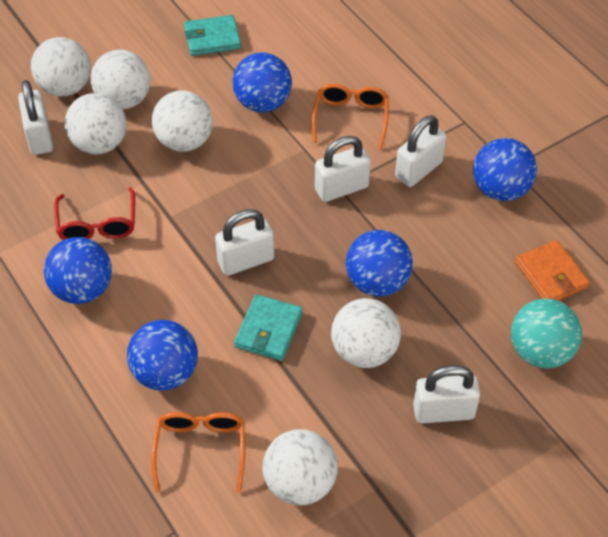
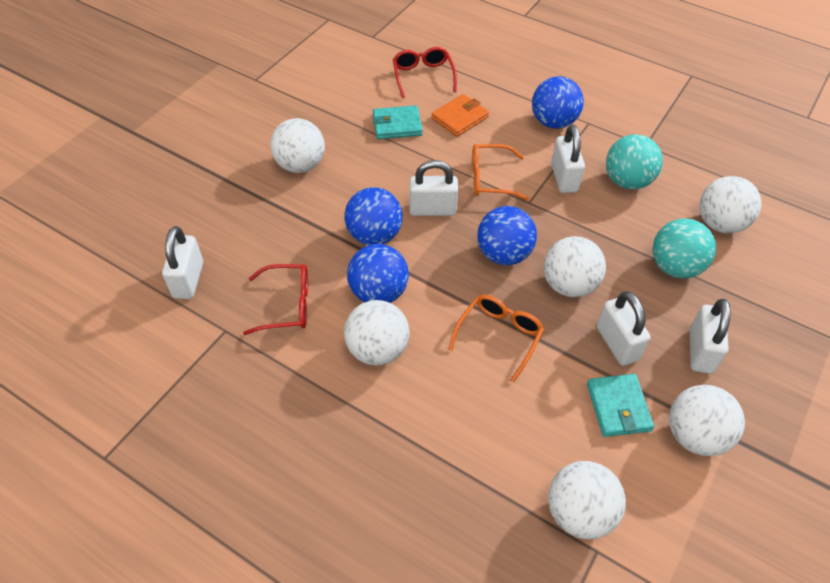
blue ball: [44,237,112,304] [127,320,198,391] [233,53,292,112] [346,230,413,297] [473,138,537,201] = 5 -> [345,187,403,245] [347,244,409,303] [478,206,537,265] [532,76,584,129] = 4
red glasses: [54,187,135,240] = 1 -> [243,264,308,335] [393,47,457,99] = 2
turquoise ball: [511,299,582,368] = 1 -> [606,134,663,189] [653,218,716,278] = 2

